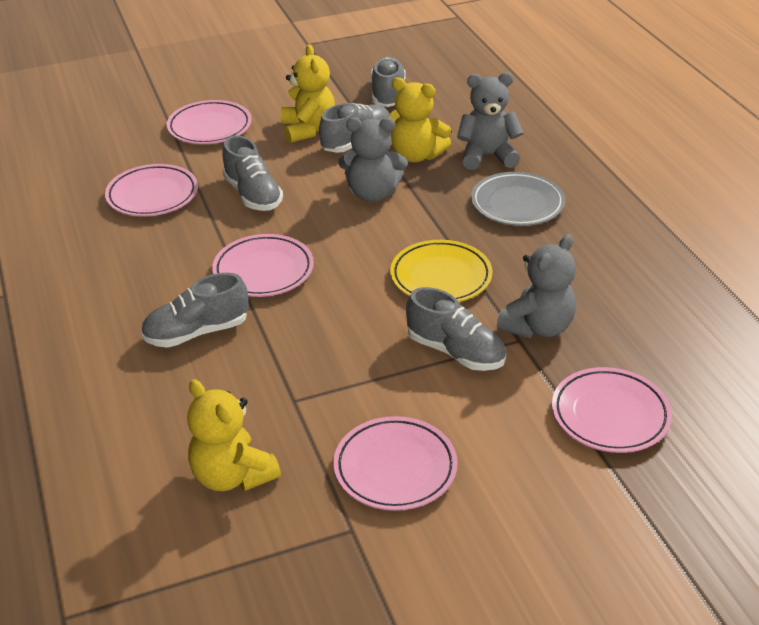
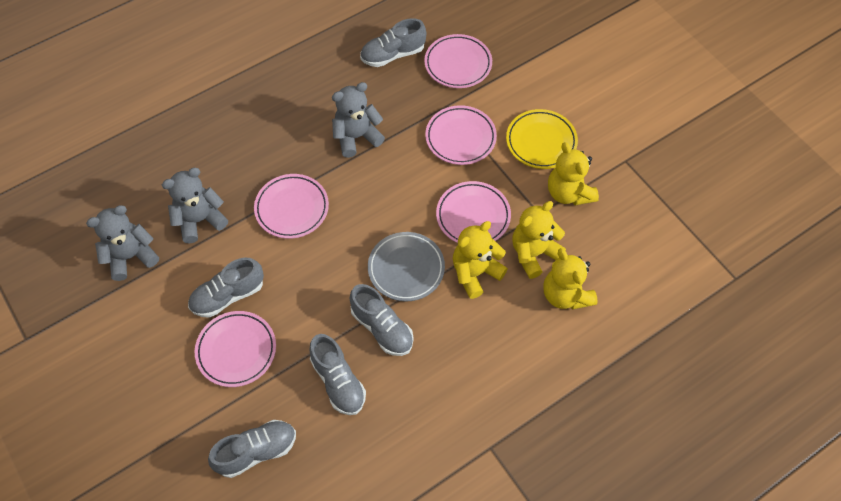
yellow teddy bear: [187,379,281,491] [281,44,335,143] [389,77,451,162] = 3 -> [453,221,508,299] [512,201,566,279] [543,248,598,310] [548,142,599,206] = 4

